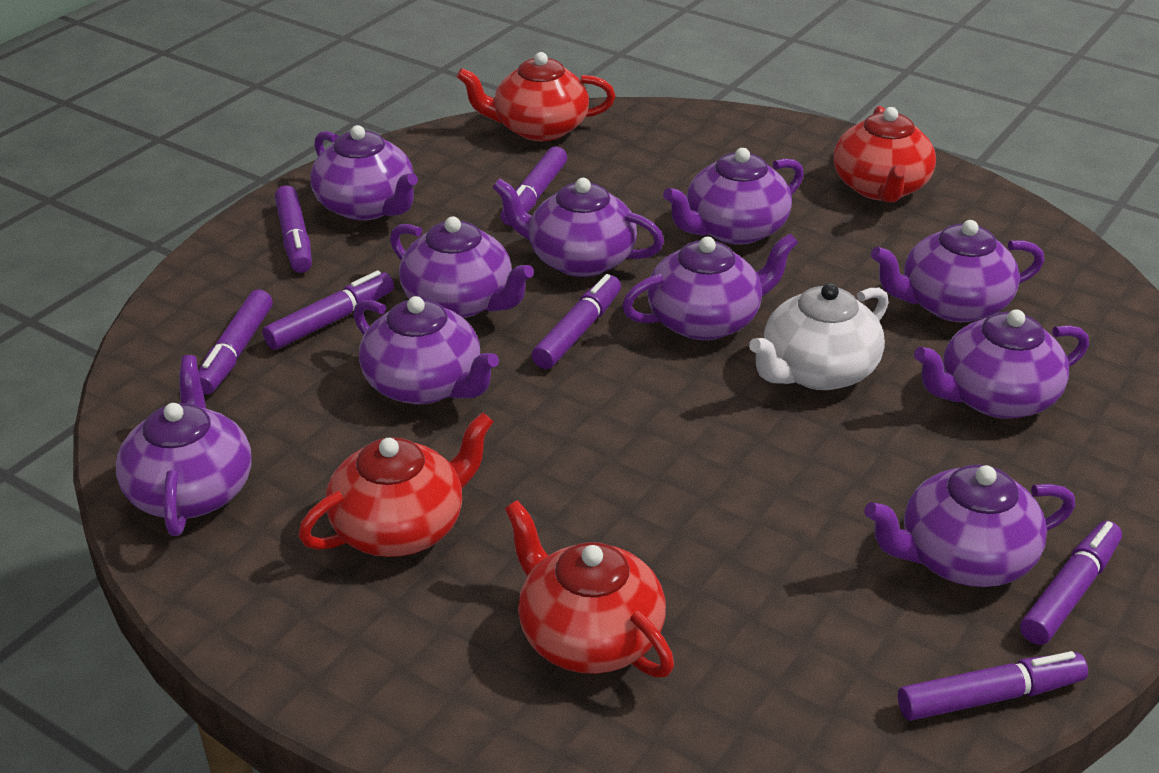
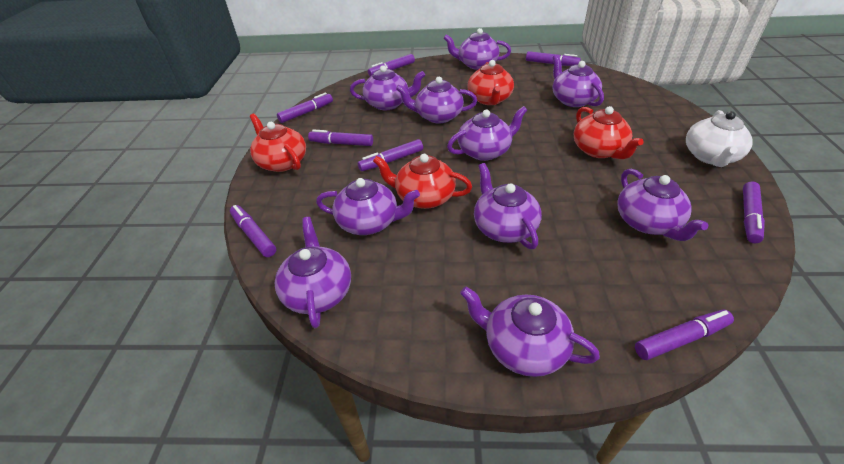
purple marker: [198,289,273,395] [262,270,394,350] [275,185,312,273] [500,147,567,226] [532,274,621,369] [898,651,1088,721] [1020,521,1122,645] = 7 -> [230,205,276,257] [277,92,333,123] [308,129,373,146] [358,139,423,171] [368,54,415,77] [526,51,581,66] [635,310,734,360] [743,182,765,243] = 8

